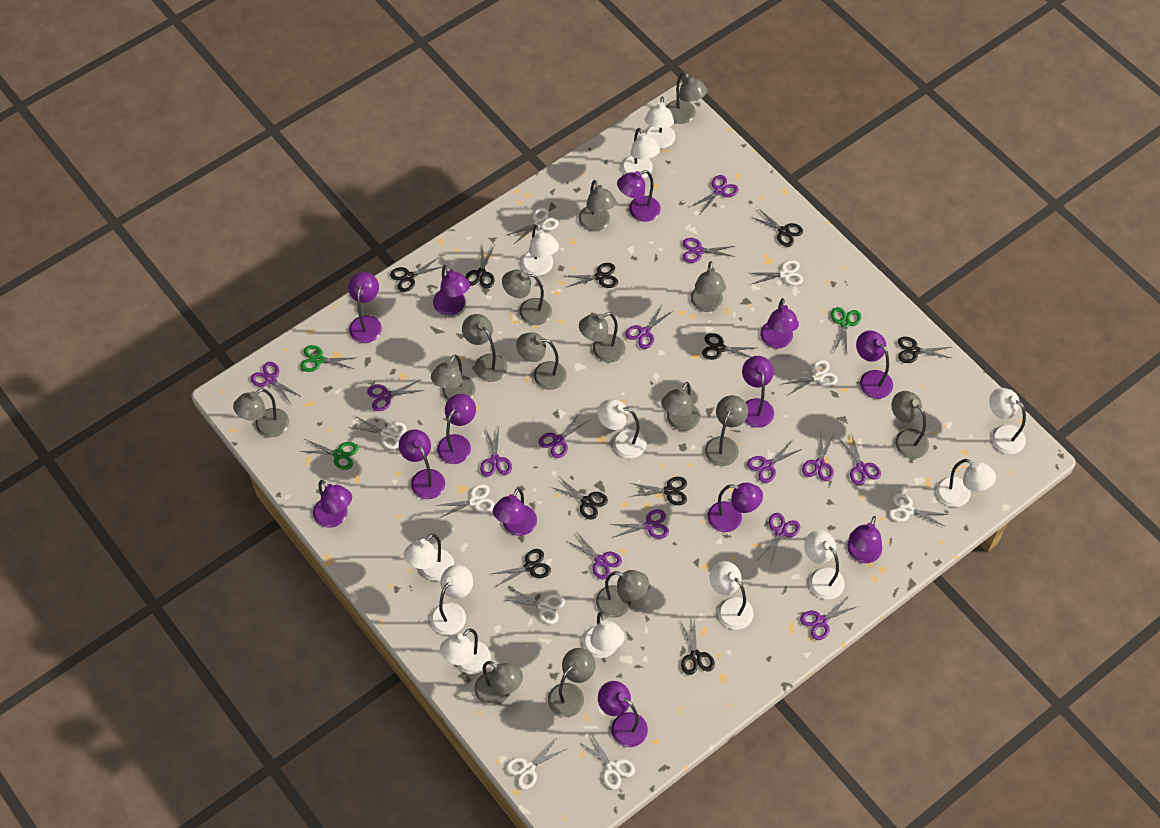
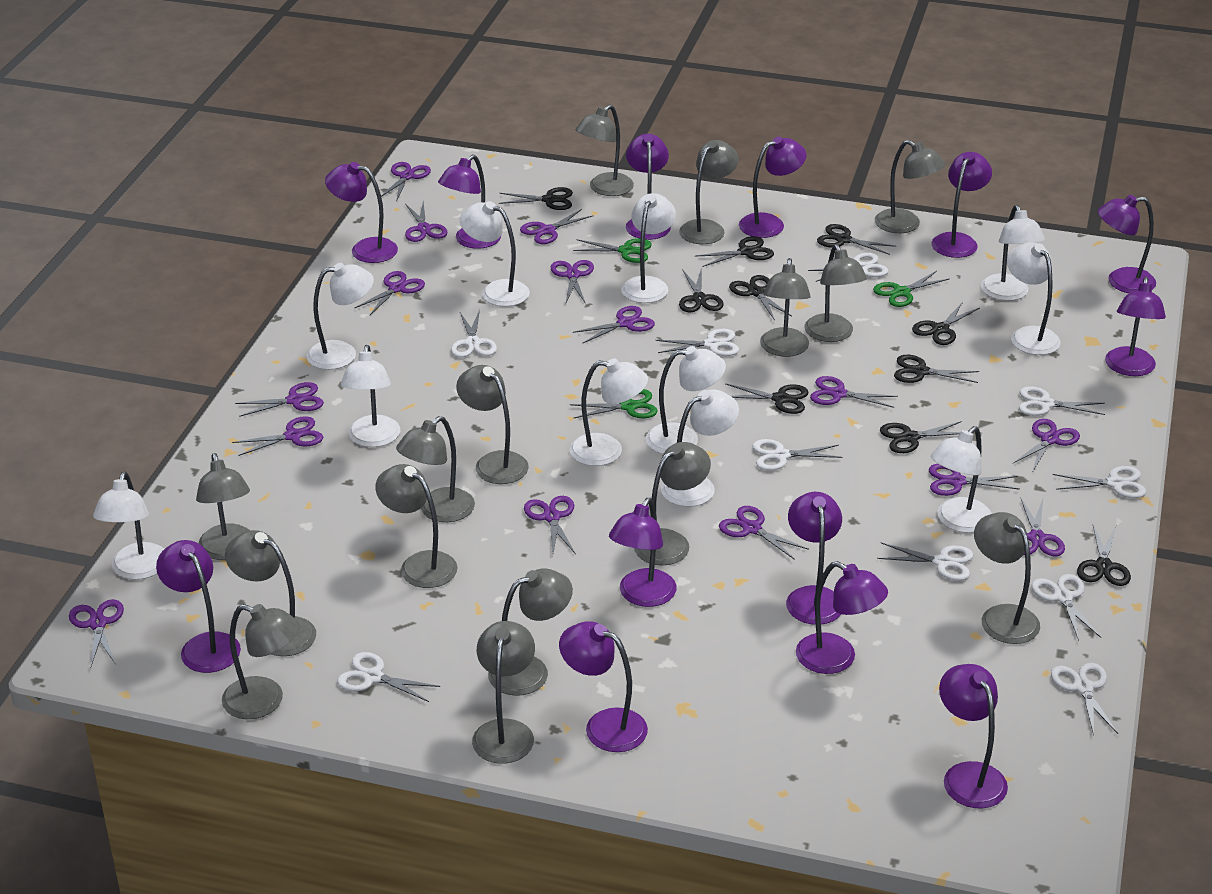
purple scissors: [251,362,302,404] [367,379,425,411] [480,428,512,477] [539,412,589,458] [568,531,622,579] [610,509,669,539] [625,305,673,349] [683,238,736,263] [690,175,739,214] [747,441,802,483] [758,513,800,564] [800,595,858,640] [802,433,835,481] [840,433,881,485] = 14 -> [69,599,124,668] [232,416,323,456] [235,382,324,417] [355,271,425,316] [381,162,431,202] [405,201,447,242] [520,209,594,244] [524,496,576,554] [551,260,594,304] [573,306,655,343] [719,506,809,560] [810,376,898,408] [929,464,1020,496] [1013,419,1080,473] [1020,497,1065,556] = 15
white lamp: [404,534,454,581] [431,565,473,635] [440,628,491,674] [521,225,559,276] [583,612,625,658] [598,399,647,458] [622,128,660,179] [645,96,675,149] [709,561,754,630] [804,530,845,599] [936,459,996,507] [989,388,1026,454] = 12 -> [93,472,164,580] [306,263,374,370] [341,345,400,447] [460,201,530,307] [570,358,648,466] [621,193,676,303] [646,346,726,454] [661,389,739,507] [931,426,992,533] [981,205,1045,301] [1007,242,1061,355] = 11
white scissors: [349,416,407,449] [435,484,495,518] [506,587,565,624] [506,738,566,789] [507,207,559,245] [579,733,635,789] [751,260,803,286] [783,360,838,394] [889,493,948,527] = 9 -> [337,652,440,702] [451,310,497,357] [655,329,739,356] [752,439,843,471] [808,253,889,282] [877,542,973,581] [1019,386,1105,416] [1032,574,1101,641] [1051,663,1118,736] [1053,466,1146,498] = 10

